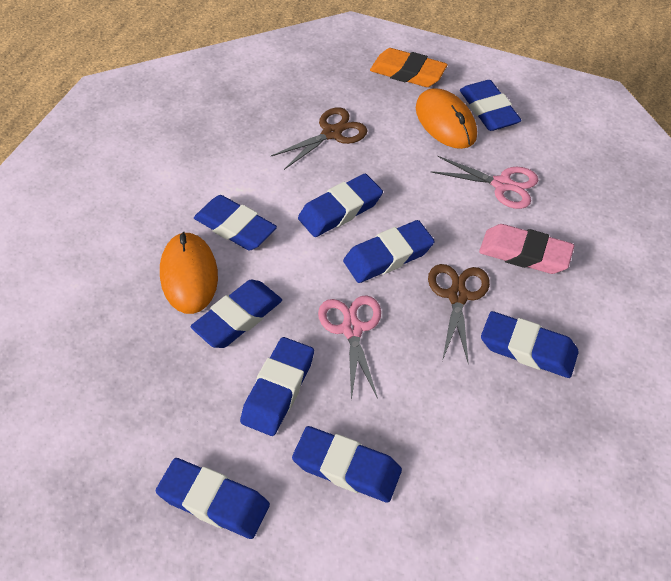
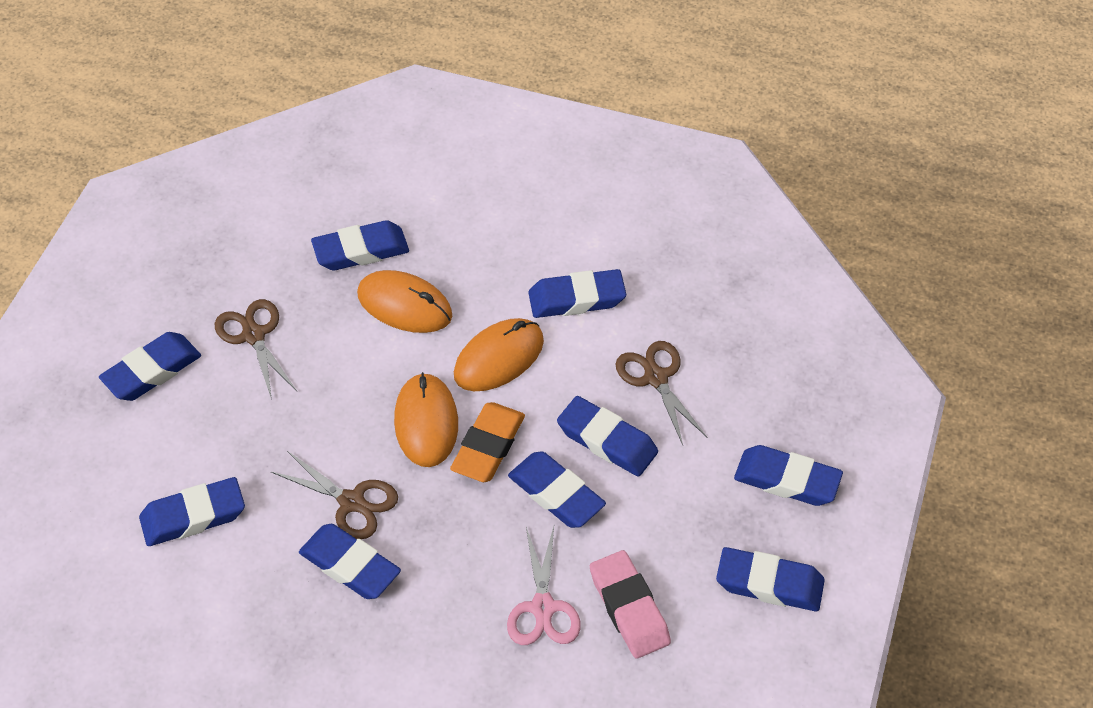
brown scissors: [271,107,368,170] [428,264,490,365] = 2 -> [215,299,297,400] [271,451,398,539] [616,341,708,445] = 3
orange mouse: [160,232,218,314] [416,88,477,149] = 2 -> [357,270,452,333] [394,372,458,467] [454,318,544,391] = 3
pink scissors: [318,295,381,400] [431,156,538,209] = 2 -> [507,526,581,645] = 1

